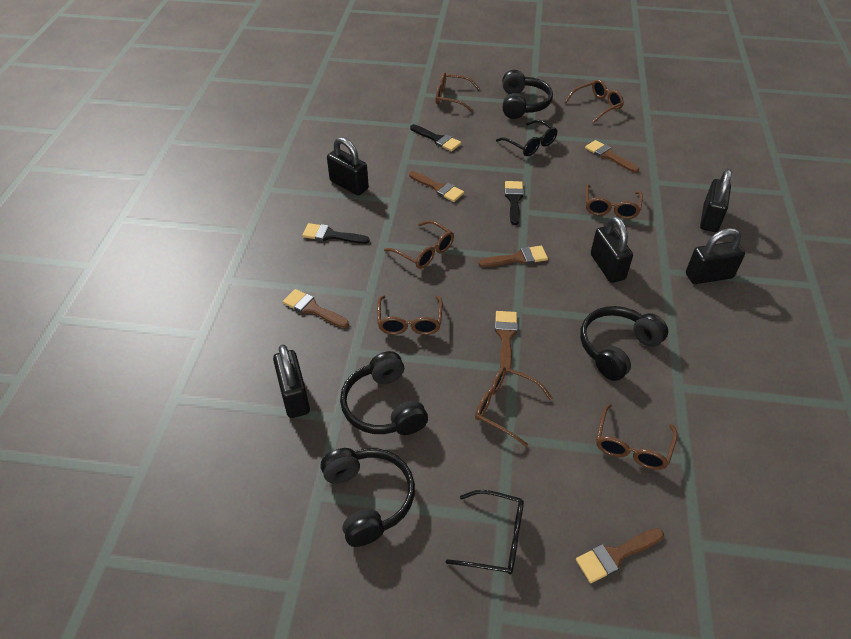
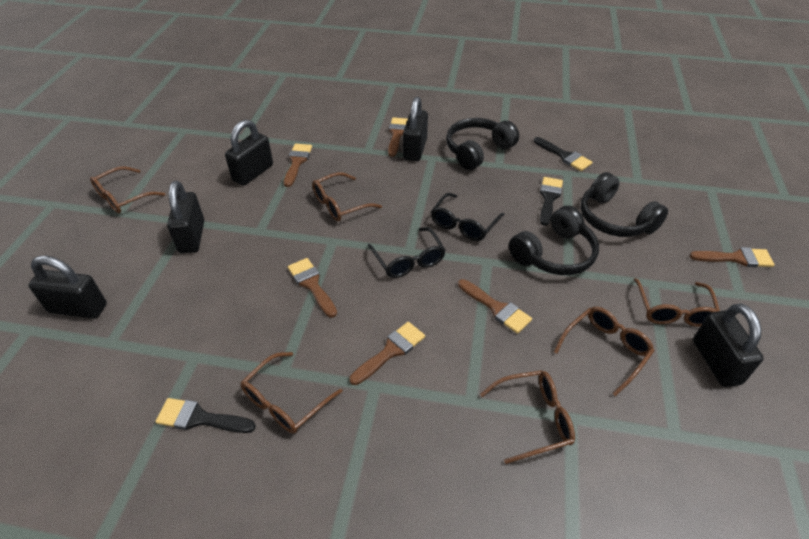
black headphones: [320,448,415,547] [340,351,428,435] [502,70,553,119] [580,306,668,381] = 4 -> [446,118,519,170] [509,206,599,275] [581,172,668,237] = 3
brown glasses: [377,295,442,335] [384,220,454,269] [436,72,479,112] [475,367,553,447] [564,80,624,123] [586,184,643,219] [596,404,677,470] = 7 -> [90,166,166,214] [240,352,343,434] [312,172,382,221] [480,370,575,464] [554,307,654,396] [634,278,720,327] = 6

